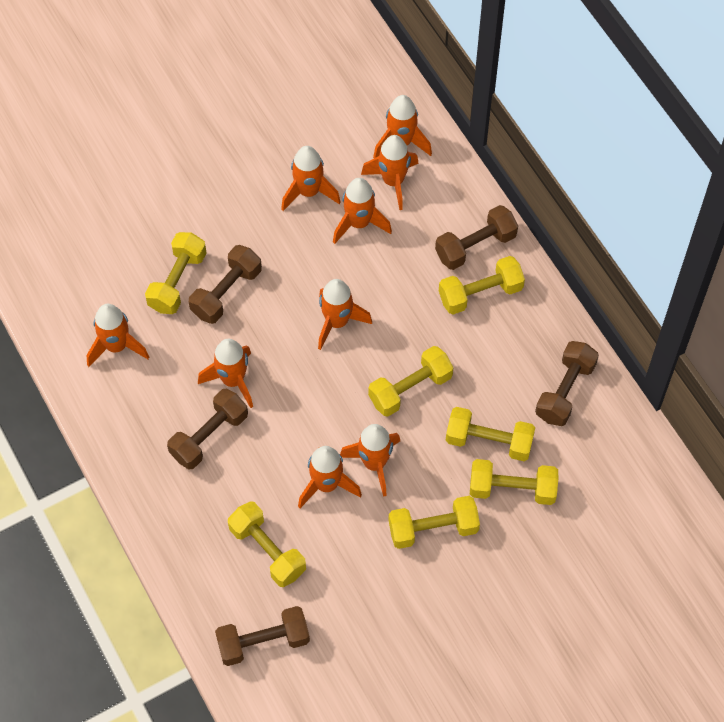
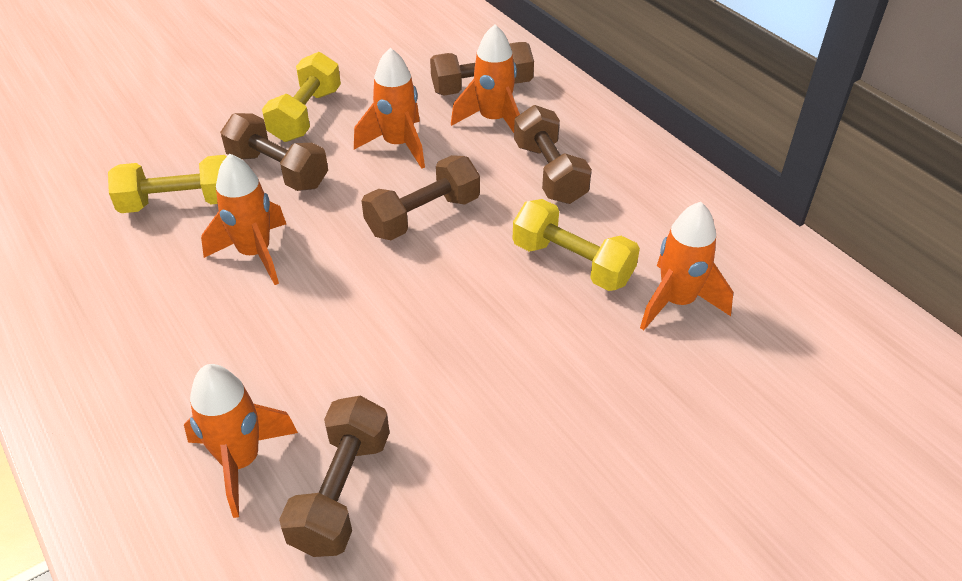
orange rocket: [87,304,149,367] [198,339,253,408] [281,146,341,211] [298,446,362,508] [318,279,372,350] [333,178,392,244] [340,424,400,497] [361,135,419,210] [373,95,432,158] = 9 -> [184,364,298,518] [201,154,286,285] [354,48,425,169] [451,24,520,133] [640,202,733,331] = 5
yellow dumbbell: [145,232,207,314] [228,501,306,587] [368,346,454,416] [389,496,480,549] [439,256,525,315] [446,407,535,461] [470,459,558,505] = 7 -> [108,155,227,213] [262,52,341,142] [513,199,640,291] = 3

